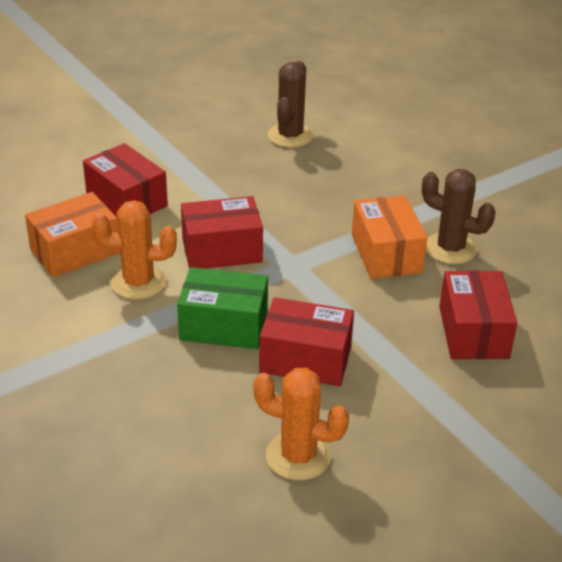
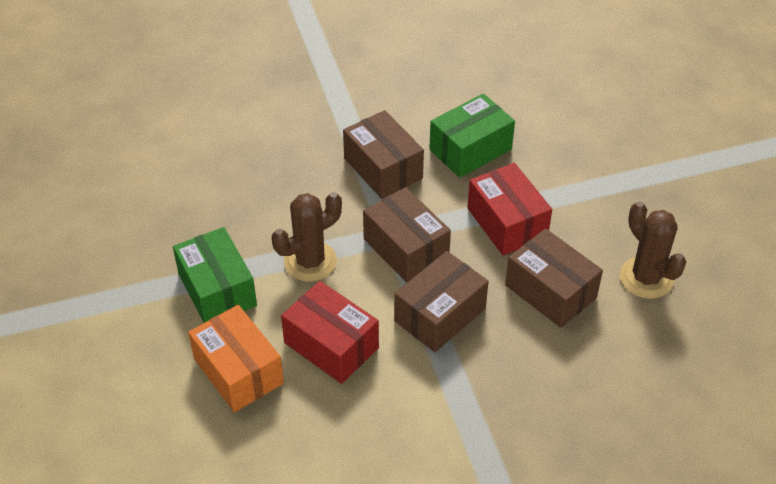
brown box: none = 0 -> [343,110,424,199] [363,187,451,283] [394,251,489,352] [505,229,603,328] = 4
green box: [177,267,268,349] = 1 -> [173,227,257,323] [429,94,515,178] = 2
orange box: [25,192,120,277] [352,195,427,279] = 2 -> [188,305,284,412] = 1
orange cactus: [92,200,177,300] [253,368,349,480] = 2 -> none = 0
red box: [83,143,168,216] [181,196,263,269] [259,297,354,386] [439,270,517,359] = 4 -> [281,281,379,384] [467,163,552,256] = 2

